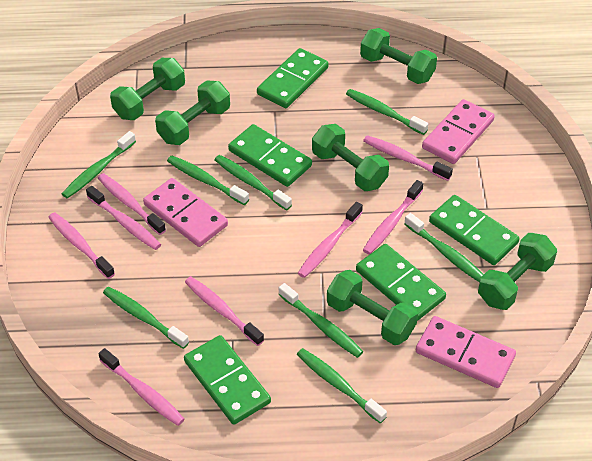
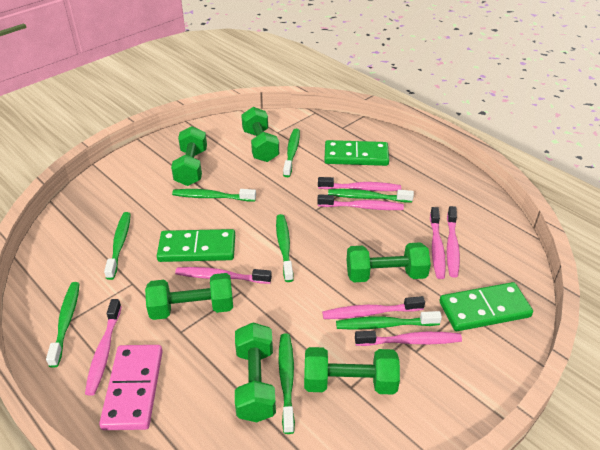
green domino: [184,335,271,425] [228,124,312,187] [257,48,329,108] [356,244,446,321] [429,195,520,265] = 5 -> [157,229,235,262] [324,140,389,166] [440,282,533,331] = 3
pink domino: [143,178,228,247] [416,316,516,388] [422,99,495,164] = 3 -> [99,345,163,430] = 1

